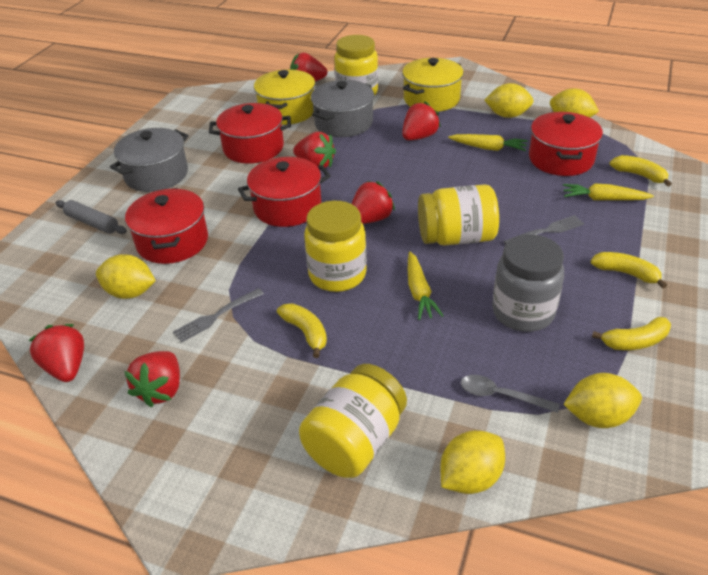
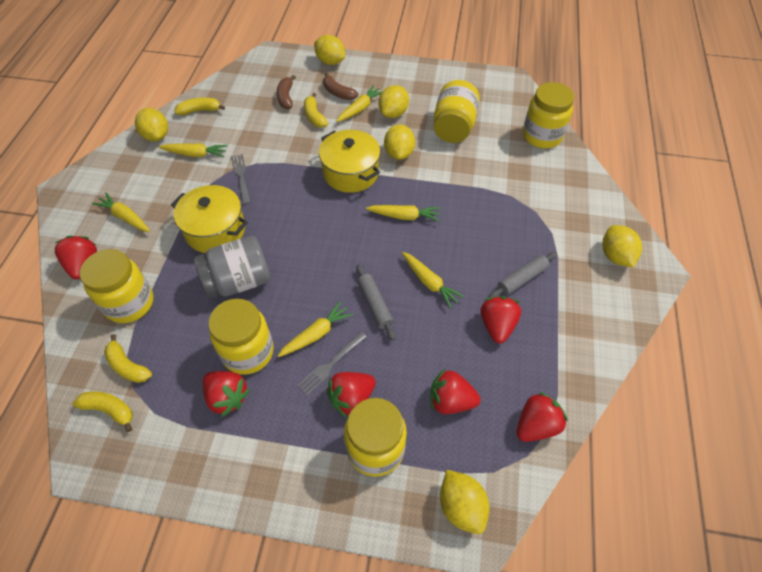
brown banana: none = 0 -> [277,75,296,109] [323,73,359,100] = 2
grey pot: [110,128,188,192] [311,80,374,137] = 2 -> none = 0
grey rolling pin: [56,200,127,234] = 1 -> [356,264,395,340] [489,252,557,297] = 2
grey spoon: [461,375,560,413] = 1 -> none = 0
red pot: [125,188,208,264] [209,103,291,164] [238,157,331,227] [529,112,603,176] = 4 -> none = 0
yellow carrot: [408,252,444,320] [448,134,528,151] [563,184,654,200] = 3 -> [92,193,150,232] [159,143,228,157] [278,301,353,357] [336,85,383,122] [366,205,440,221] [402,252,464,309] = 6
yellow jar: [299,364,407,478] [304,201,367,292] [334,35,378,96] [418,184,499,245] = 4 -> [80,249,153,323] [208,299,274,375] [344,398,407,477] [434,80,480,143] [523,82,574,149] = 5
yellow lemon: [96,254,156,299] [440,430,505,494] [485,83,534,118] [550,88,599,118] [563,373,642,428] = 5 -> [135,108,168,141] [314,35,345,65] [378,85,409,118] [384,125,415,160] [440,470,489,534] [602,225,642,267] = 6

